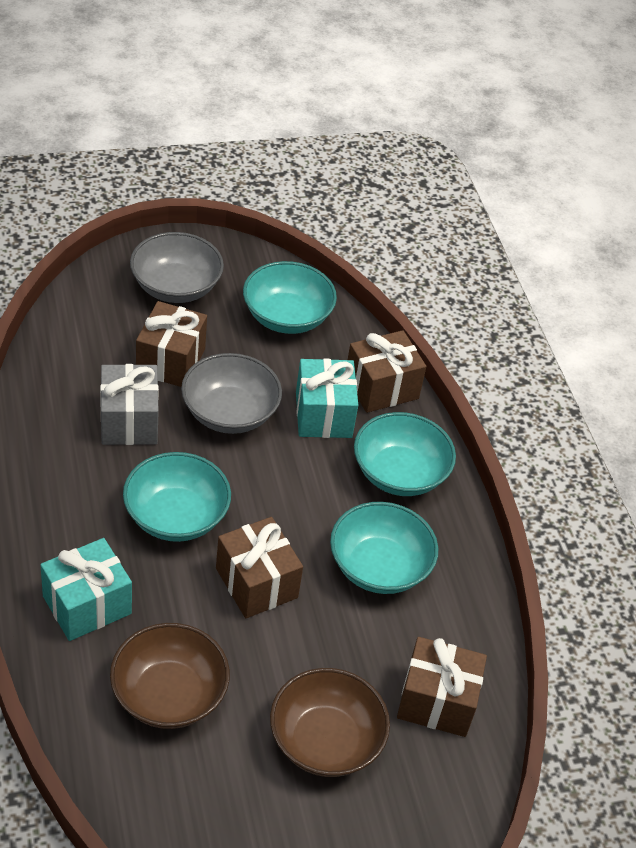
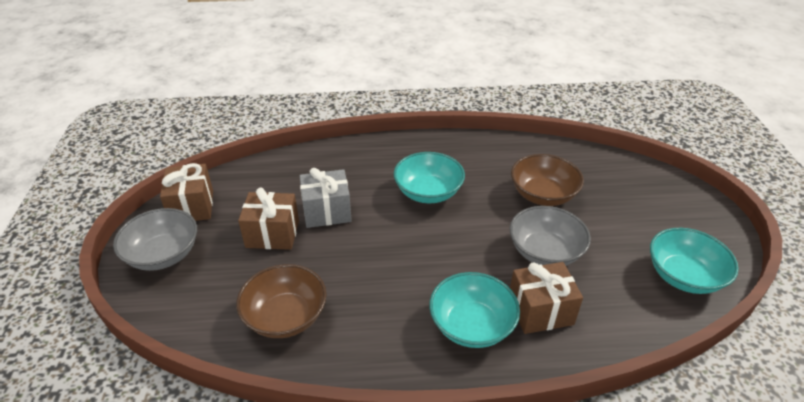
brown gift: [136,301,207,387] [216,517,303,618] [348,330,426,413] [397,637,487,737] = 4 -> [160,163,213,221] [238,188,299,250] [510,262,583,334] = 3
turquoise bowl: [123,452,231,542] [243,261,337,334] [330,502,438,594] [354,412,456,496] = 4 -> [394,152,465,203] [429,272,520,348] [650,228,739,294] = 3
turquoise gift: [40,538,132,641] [296,359,358,438] = 2 -> none = 0

